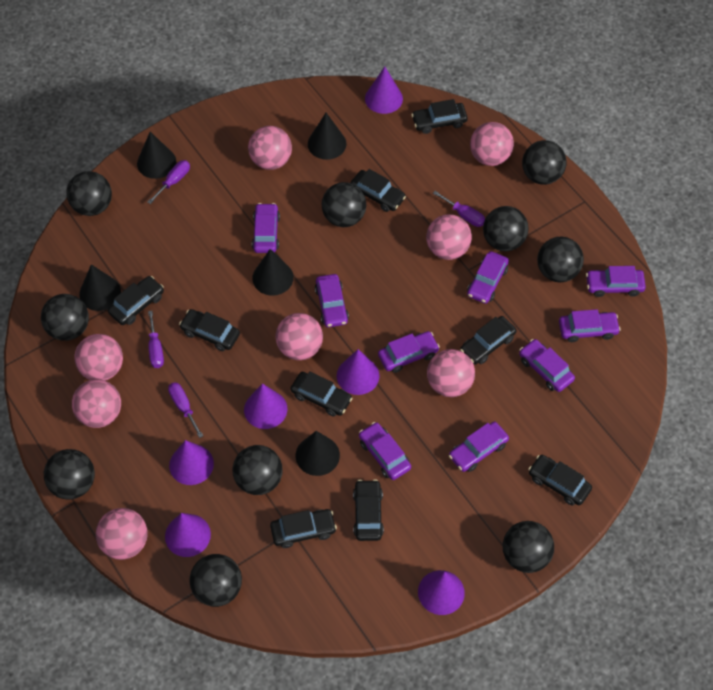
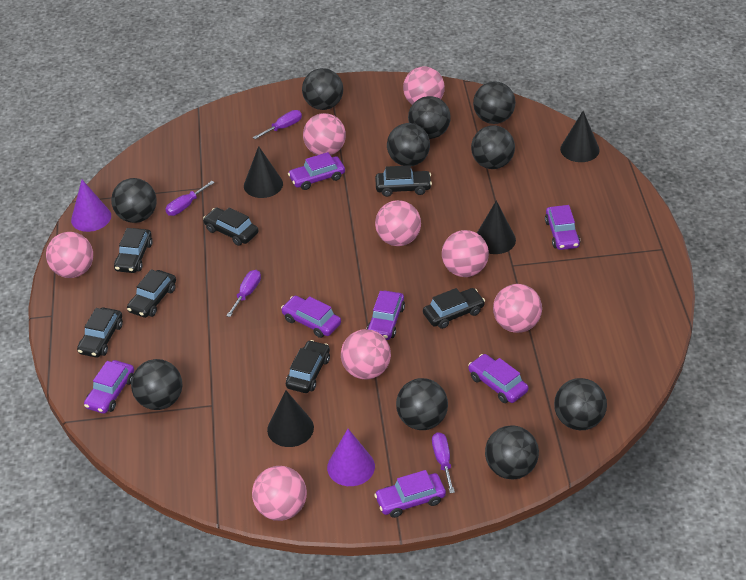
black car: [108,276,164,325] [179,309,240,351] [270,509,337,548] [290,372,353,417] [351,169,406,212] [353,479,384,541] [411,99,468,134] [460,316,516,364] [528,455,592,505] = 9 -> [77,308,123,358] [114,228,153,273] [127,269,176,318] [203,207,258,246] [286,340,330,393] [375,165,432,197] [423,288,485,329] = 7
black cone: [79,264,121,311] [137,132,176,179] [252,249,294,295] [296,431,340,476] [308,113,346,160] = 5 -> [244,146,283,198] [267,390,314,447] [477,201,516,254] [560,111,600,162] = 4
purple car: [252,203,280,253] [315,274,349,327] [359,422,411,480] [378,331,440,373] [449,421,509,472] [467,251,509,304] [519,339,575,392] [559,309,621,342] [586,266,646,297] = 9 -> [84,360,134,414] [281,296,341,338] [288,152,345,190] [367,291,405,340] [374,470,446,518] [468,354,528,403] [545,205,580,250] = 7
purple cone: [165,513,211,557] [169,440,214,485] [244,383,287,429] [337,349,379,395] [365,66,403,114] [418,570,465,615] = 6 -> [71,180,111,232] [327,429,375,486] = 2

